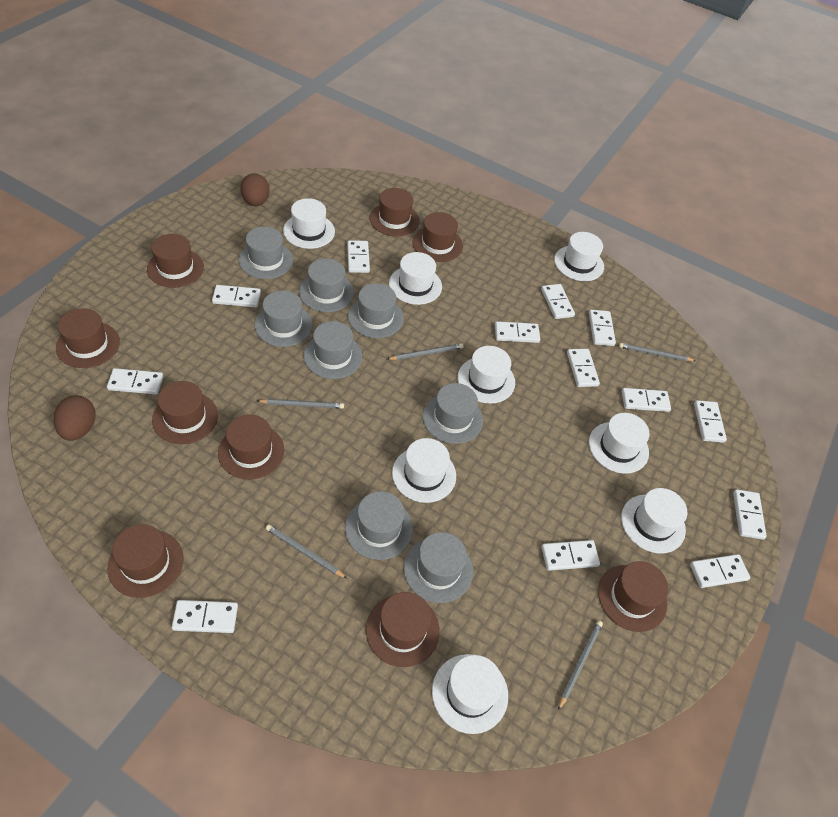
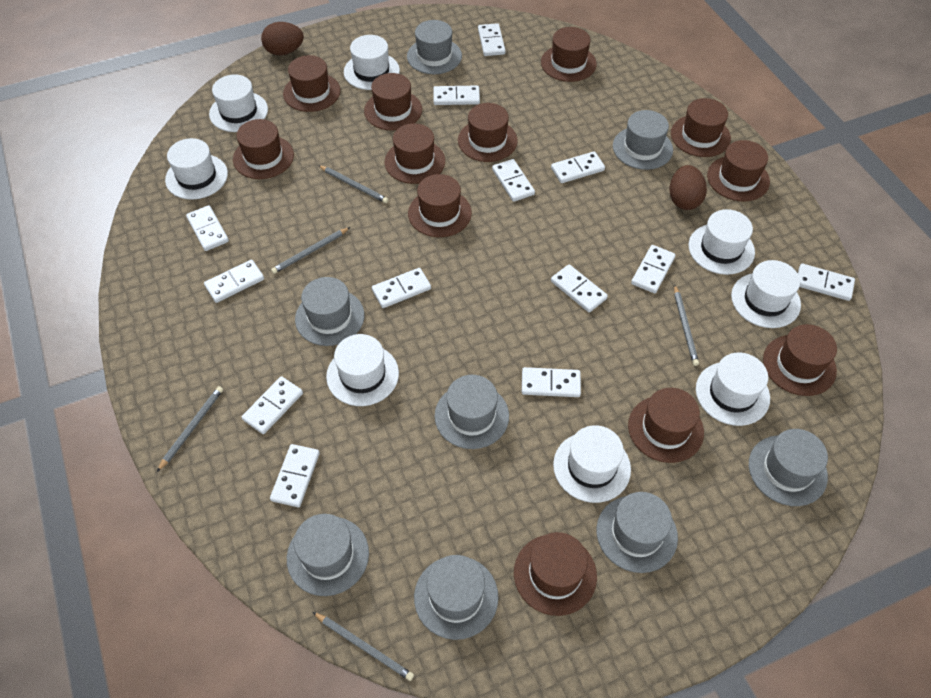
brown hat: [56,308,120,368] [107,524,184,598] [147,234,204,288] [152,381,218,444] [218,415,284,480] [366,592,440,667] [370,188,419,236] [412,212,463,262] [598,561,668,632] = 9 -> [233,119,294,179] [283,55,341,112] [364,73,422,131] [385,123,445,184] [408,174,472,237] [458,103,518,162] [514,532,597,616] [541,27,597,82] [628,388,704,463] [671,98,731,157] [707,140,770,201] [763,324,837,396] = 12

